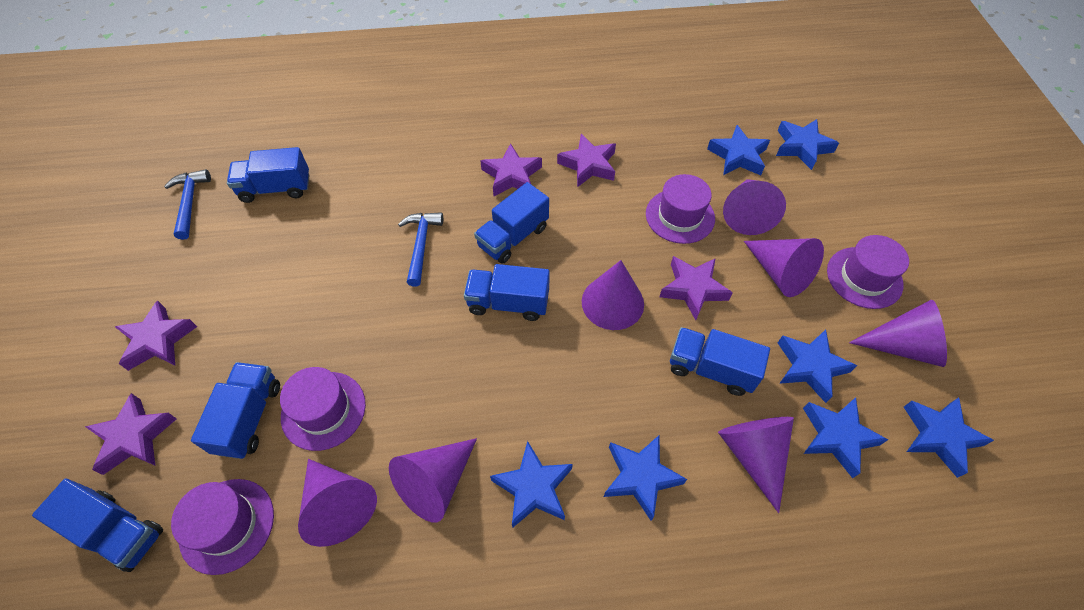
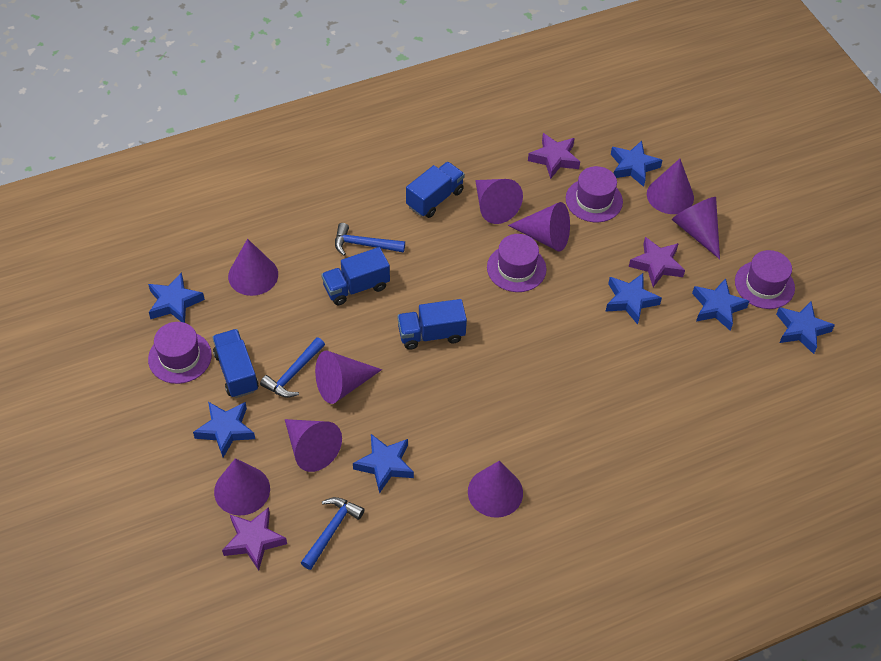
blue hammer: [164,169,211,240] [398,212,443,287] = 2 -> [260,337,325,398] [301,497,365,570] [335,223,405,256] = 3
blue truck: [32,479,163,572] [191,362,280,459] [227,147,309,203] [464,264,550,321] [474,182,549,264] [670,327,770,396] = 6 -> [212,329,259,398] [321,247,390,305] [397,299,467,350] [406,162,465,218] = 4
purple cone: [298,459,377,547] [389,438,477,523] [582,260,644,330] [718,417,794,513] [723,179,786,235] [744,238,824,297] [849,299,947,367] = 7 -> [214,458,270,516] [228,239,278,296] [285,419,342,472] [315,351,382,404] [468,461,523,518] [475,179,523,224] [508,202,570,252] [647,159,694,214] [672,197,720,259] = 9
purple star: [85,393,177,475] [114,300,197,371] [480,143,542,196] [557,134,616,187] [659,256,733,320] = 5 -> [222,507,287,571] [528,133,580,179] [629,237,685,287] = 3

